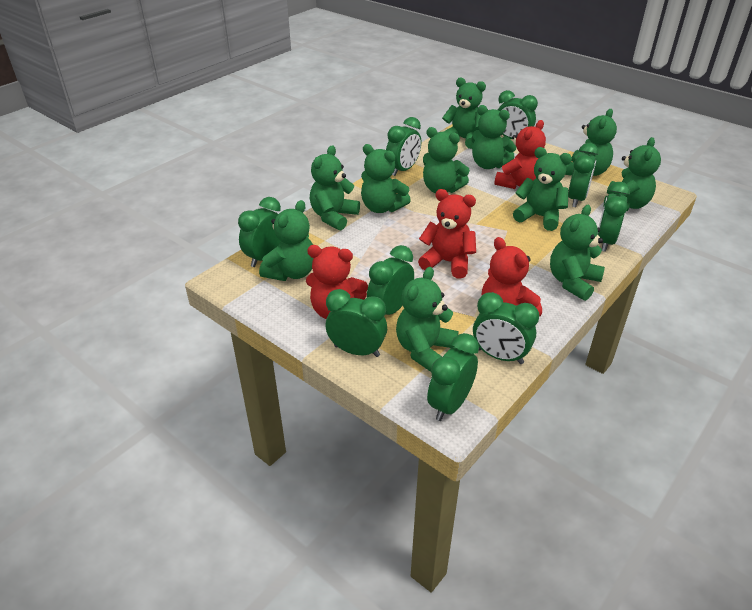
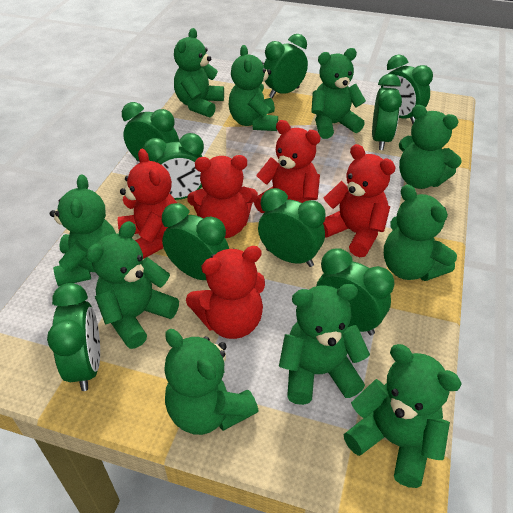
green teddy bear: [259,200,313,281] [310,145,360,231] [361,144,411,213] [396,267,458,372] [423,127,470,193] [442,78,486,149] [471,105,517,169] [513,147,572,231] [550,205,605,301] [565,109,617,176] [604,137,661,211] = 11 -> [50,174,116,287] [86,221,179,349] [164,329,259,435] [174,28,224,117] [229,45,278,131] [279,284,370,405] [311,48,366,139] [343,344,462,488] [384,184,457,281] [399,105,462,189] = 10
red teddy bear: [306,245,368,319] [418,189,476,279] [482,237,542,316] [494,120,546,189] = 4 -> [118,149,177,259] [186,246,265,339] [187,155,258,238] [254,120,321,213] [323,144,396,257] = 5

